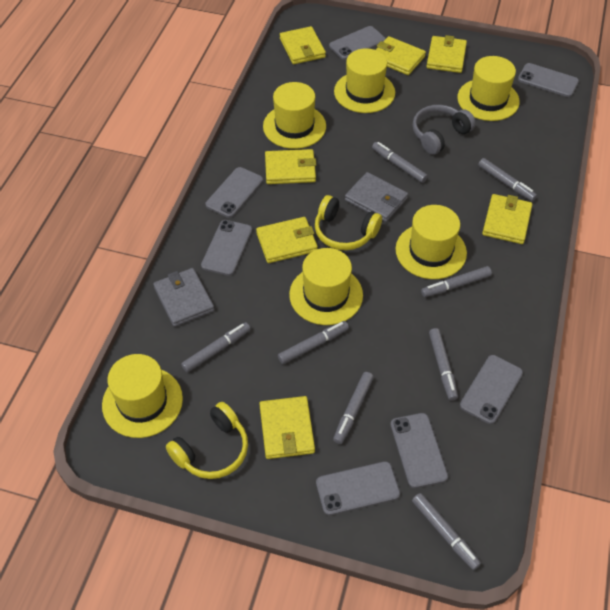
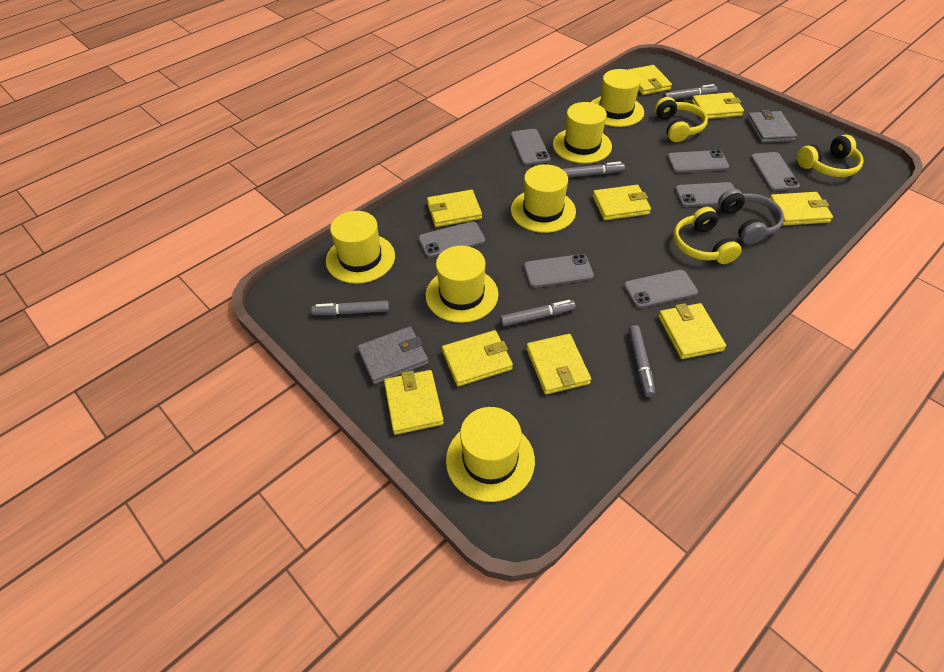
grey marker: [181,322,250,372] [278,321,349,364] [333,372,374,444] [372,142,428,183] [412,493,481,570] [421,266,492,297] [429,328,458,401] [478,158,537,201] = 8 -> [311,300,389,315] [500,300,576,327] [563,162,625,178] [628,325,655,397] [663,84,718,100] = 5
yellow headphones: [166,402,248,479] [315,195,382,250] = 2 -> [655,97,708,142] [673,207,741,264] [797,135,864,177] = 3
yellow wallet: [256,217,318,263] [259,396,315,459] [265,149,316,184] [280,26,326,64] [376,36,426,75] [426,35,467,73] [482,194,533,244] = 7 -> [384,370,444,435] [427,190,482,227] [442,330,513,386] [526,334,591,394] [593,185,651,220] [628,65,672,95] [658,303,726,359] [692,92,744,119] [769,192,833,226] = 9

